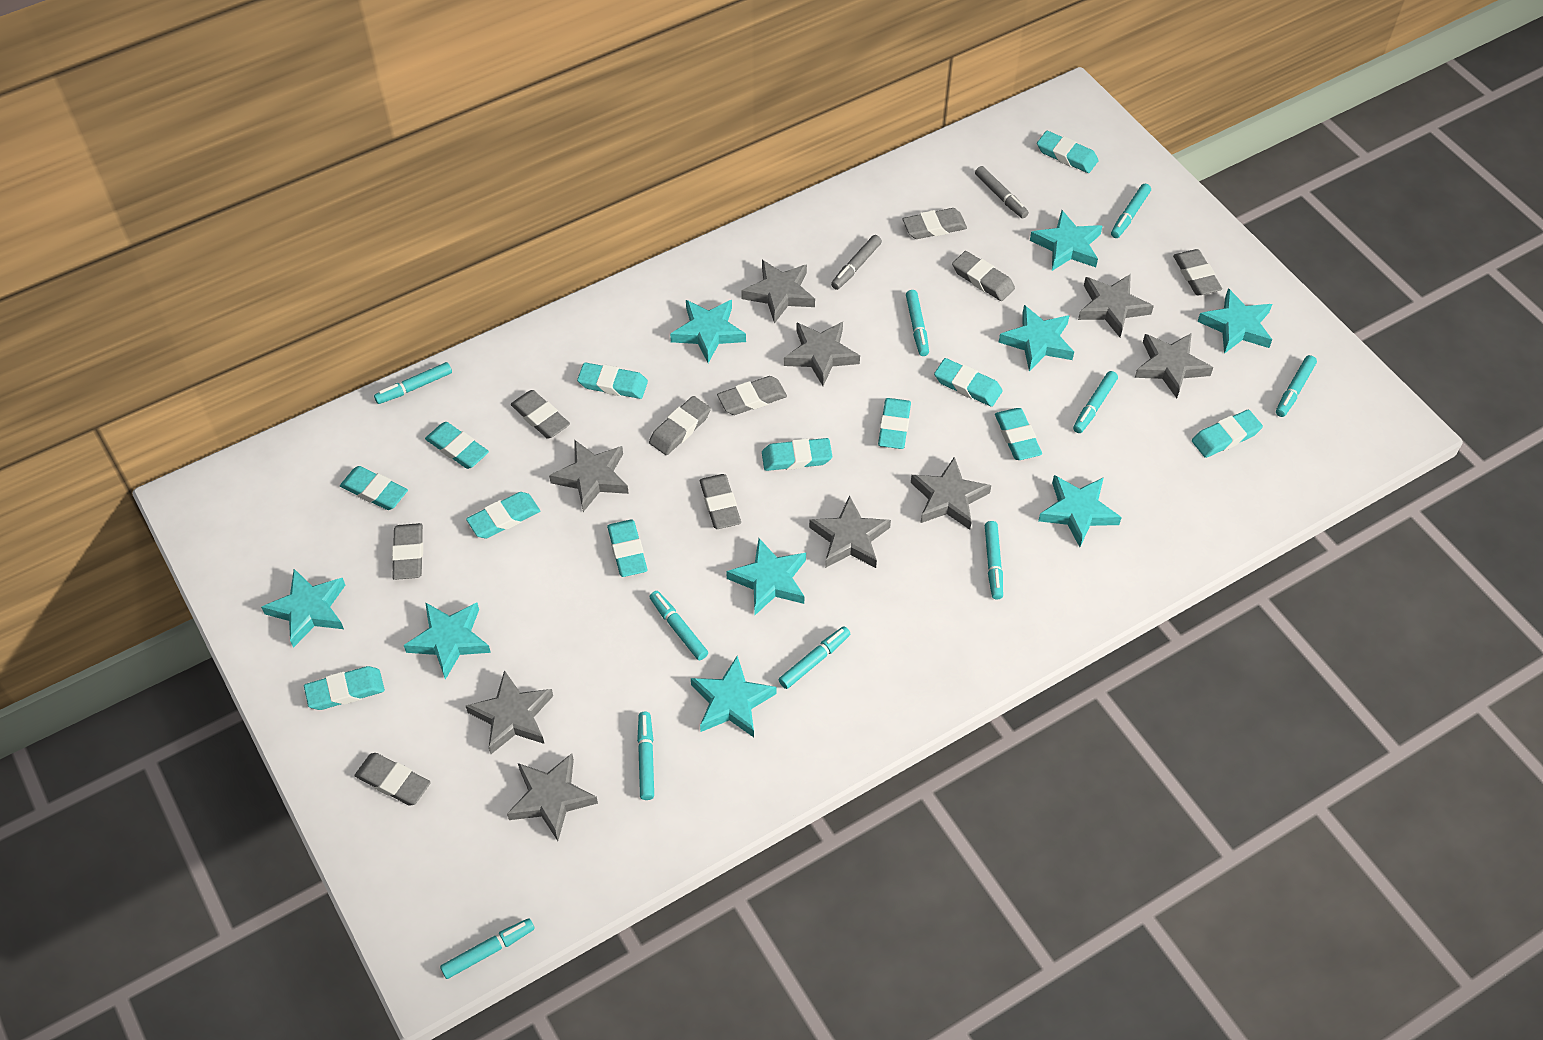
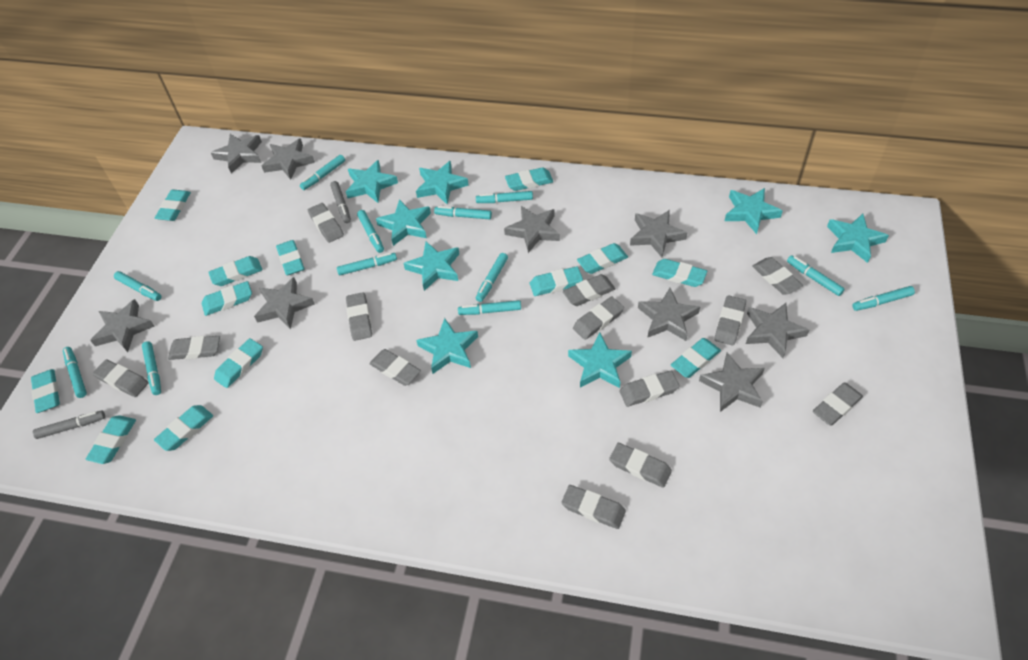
grey eraser: [355,753,431,806] [392,523,423,580] [511,390,570,439] [649,396,711,455] [700,474,741,529] [717,376,787,415] [902,208,967,239] [952,251,1015,301] [1173,249,1222,295] = 9 -> [93,359,149,397] [168,336,220,360] [308,203,344,243] [346,292,372,341] [369,349,421,386] [561,485,626,529] [563,274,616,306] [573,297,624,340] [609,443,672,488] [619,371,680,407] [714,295,746,346] [752,257,803,295] [813,383,863,425] = 13
turquoise eraser: [304,666,385,710] [340,466,408,510] [425,422,489,469] [466,492,540,538] [577,362,648,399] [607,519,647,577] [762,438,832,471] [878,398,911,449] [934,358,1003,407] [995,408,1042,460] [1037,131,1099,173] [1192,410,1263,458] = 12 -> [31,369,60,413] [86,415,136,464] [154,405,213,451] [155,190,191,221] [202,281,252,316] [208,256,262,286] [214,338,263,388] [276,240,304,276] [505,167,553,191] [530,266,583,296] [577,243,628,274] [652,259,707,287] [671,338,721,378] = 13
turquoise marker: [374,362,452,404] [440,918,535,979] [637,712,654,800] [650,591,708,661] [779,626,850,689] [906,290,929,356] [985,521,1003,599] [1073,371,1118,433] [1111,184,1151,238] [1276,355,1317,417] = 10 -> [63,347,87,398] [114,271,162,301] [142,341,161,395] [300,155,345,190] [337,252,397,275] [357,210,384,253] [434,206,492,219] [458,300,521,315] [476,191,533,203] [476,253,508,302] [787,255,844,296] [852,286,915,311] = 12
turquoise star: [261,569,345,648] [403,602,491,680] [670,300,746,363] [691,656,776,737] [726,538,806,615] [999,305,1074,372] [1030,210,1102,271] [1038,475,1122,547] [1197,288,1272,354] = 9 -> [346,160,398,203] [376,199,431,246] [403,241,459,291] [416,161,469,205] [416,318,478,374] [568,332,632,388] [725,188,782,234] [827,214,889,263] = 8

